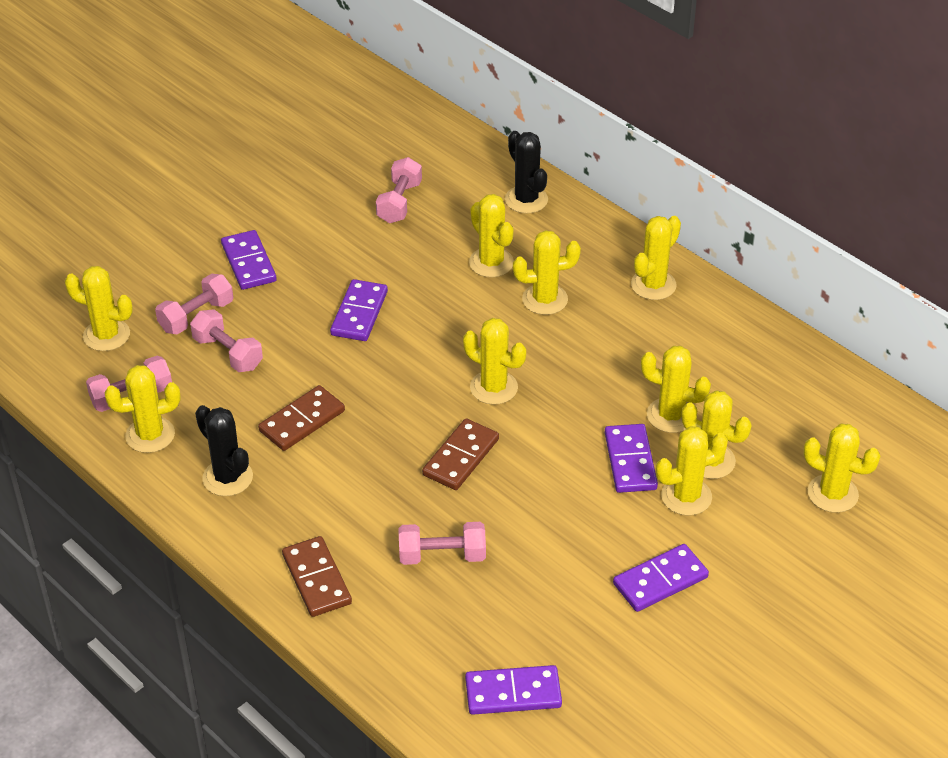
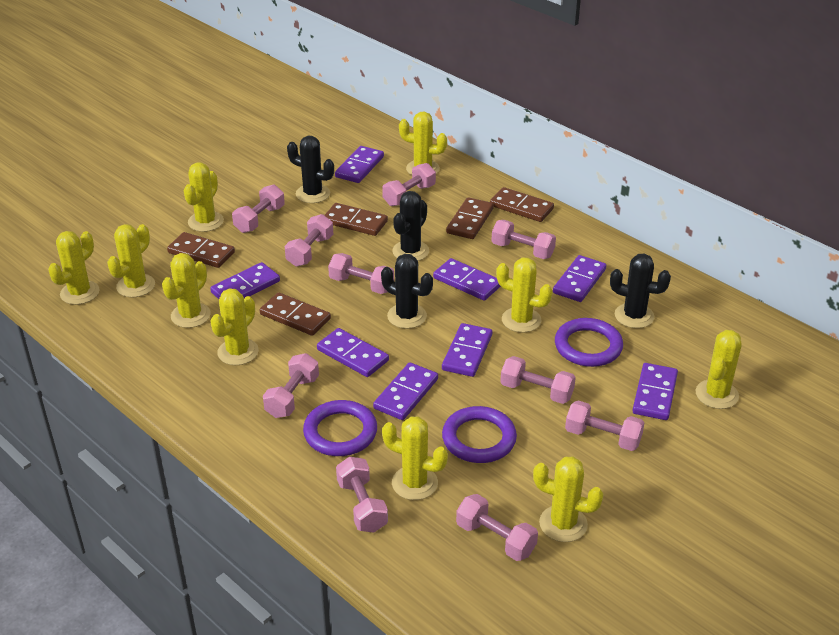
black cactus: [195,405,253,496] [505,131,548,214] = 2 -> [287,136,334,203] [381,254,433,329] [392,191,429,261] [610,254,671,328] = 4
brown domino: [258,385,345,451] [282,536,352,617] [422,418,499,490] = 3 -> [167,232,235,268] [260,292,331,336] [324,203,388,236] [446,197,494,239] [490,187,554,222] = 5
pink dumbbell: [86,356,172,412] [155,274,233,334] [190,309,263,372] [376,157,422,223] [398,522,486,565] = 5 -> [232,184,285,233] [263,353,319,418] [285,214,333,267] [328,253,394,294] [336,457,388,533] [382,163,436,206] [456,494,538,561] [491,220,556,259] [500,356,576,404] [565,401,644,451] = 10
purple domino: [221,230,277,290] [330,279,388,341] [465,665,562,715] [605,424,658,493] [613,544,709,612] = 5 -> [210,262,280,299] [317,328,389,377] [335,146,384,183] [373,362,438,420] [433,258,501,301] [442,323,492,377] [553,255,606,302] [632,363,678,420] = 8
purple ring: none = 0 -> [303,400,377,456] [442,406,517,463] [555,318,623,367] = 3

